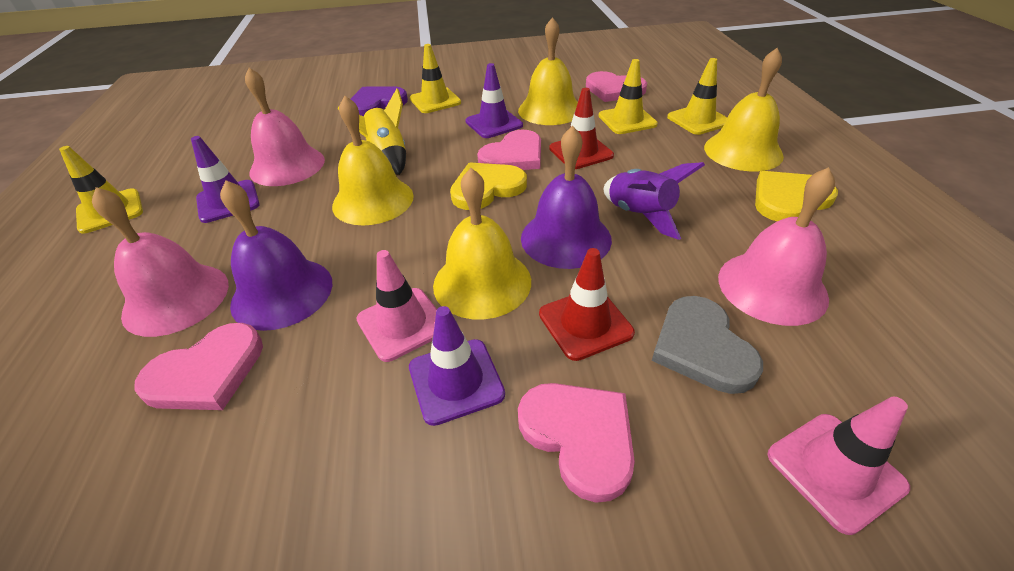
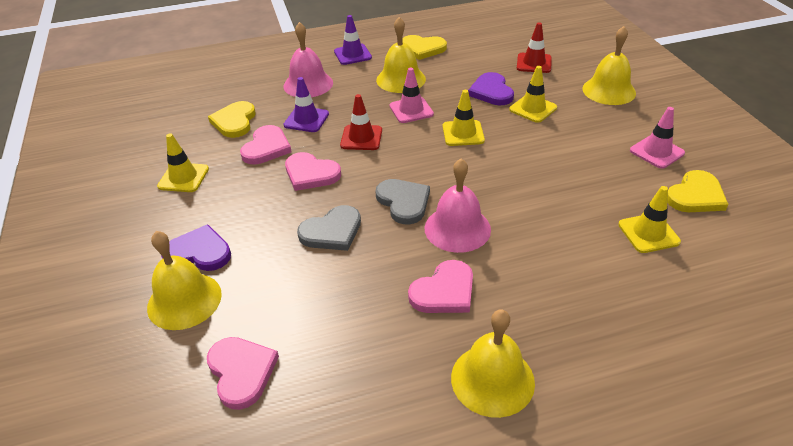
grey heart: [652,296,763,394] = 1 -> [297,205,361,251] [375,179,430,224] = 2
pink bell: [92,187,229,337] [245,68,325,186] [718,167,835,326] = 3 -> [284,22,333,97] [425,158,491,253] = 2
purple bell: [220,180,333,331] [521,126,612,269] = 2 -> none = 0
purple heart: [351,86,408,116] = 1 -> [161,224,231,271] [468,72,514,105] = 2
purple rocket: [604,162,705,240] = 1 -> none = 0
purple traffic cone: [191,136,260,223] [409,306,505,426] [465,63,523,138] = 3 -> [284,77,329,132] [334,15,372,65] = 2
yellow heart: [450,162,527,210] [755,171,838,221] = 2 -> [208,101,256,138] [402,35,447,60] [667,170,729,212] = 3
yellow rocket: [338,89,406,175] = 1 -> none = 0

